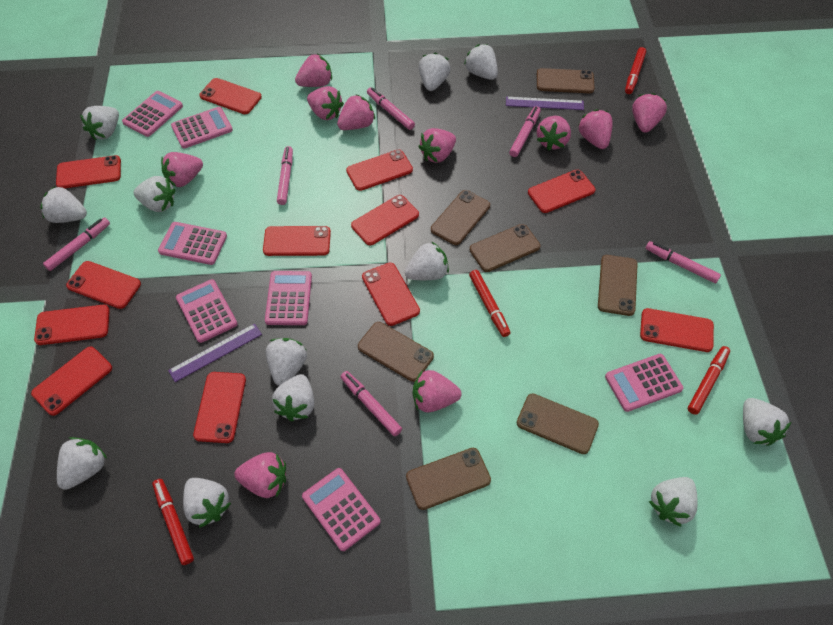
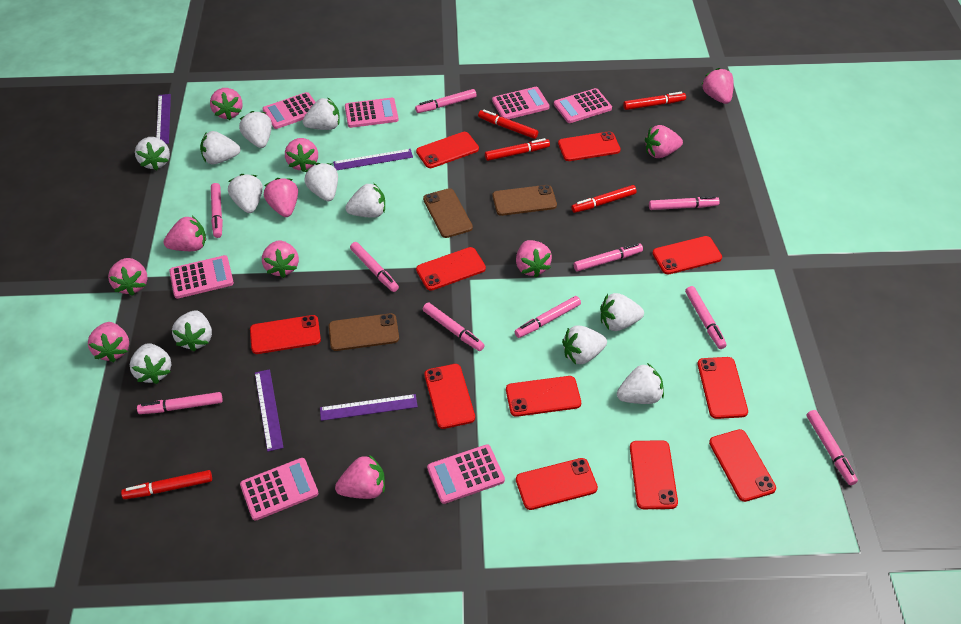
brown phone: [358,322,434,382] [406,448,491,510] [431,190,490,245] [470,224,540,272] [517,393,599,454] [537,68,595,93] [598,255,638,316] = 7 -> [329,313,399,351] [423,188,473,238] [493,185,557,216] = 3
pink marker: [43,217,110,271] [277,146,293,205] [341,371,402,436] [367,87,415,130] [509,106,541,157] [646,241,721,283] = 6 -> [137,392,223,414] [211,183,223,238] [350,242,399,292] [415,89,477,113] [423,302,485,351] [515,296,581,338] [574,243,643,272] [649,196,720,210] [685,286,727,349] [807,410,858,485] = 10
pink strawberry: [161,152,203,187] [234,452,286,498] [295,54,332,87] [307,86,344,120] [337,94,375,130] [413,370,462,412] [418,128,456,163] [537,116,571,150] [578,109,613,149] [632,93,667,133] = 10 -> [88,322,129,362] [108,258,148,296] [163,216,206,251] [210,88,243,120] [262,241,299,278] [264,178,298,217] [285,138,318,172] [335,455,385,499] [516,240,552,278] [645,125,683,158] [702,68,734,104] = 11
purple ruler: [168,323,262,382] [506,97,584,110] = 2 -> [156,94,171,144] [255,369,284,452] [320,394,418,421] [333,149,413,170] = 4
red marker: [152,479,194,565] [469,270,510,337] [625,47,646,94] [688,346,730,415] = 4 -> [121,470,212,499] [478,110,538,139] [485,138,550,161] [571,185,637,213] [623,92,686,110] = 5
red phone: [31,346,112,416] [34,305,110,345] [56,155,121,188] [66,261,141,309] [193,372,246,443] [199,78,262,114] [263,226,331,256] [346,149,413,191] [351,195,419,245] [362,263,420,326] [528,170,595,213] [640,308,714,352] = 12 -> [250,315,321,354] [416,132,479,168] [416,247,486,291] [424,364,475,429] [506,376,581,417] [516,458,598,510] [558,131,621,161] [630,440,678,509] [652,236,722,274] [698,357,748,419] [709,429,776,502] = 11

